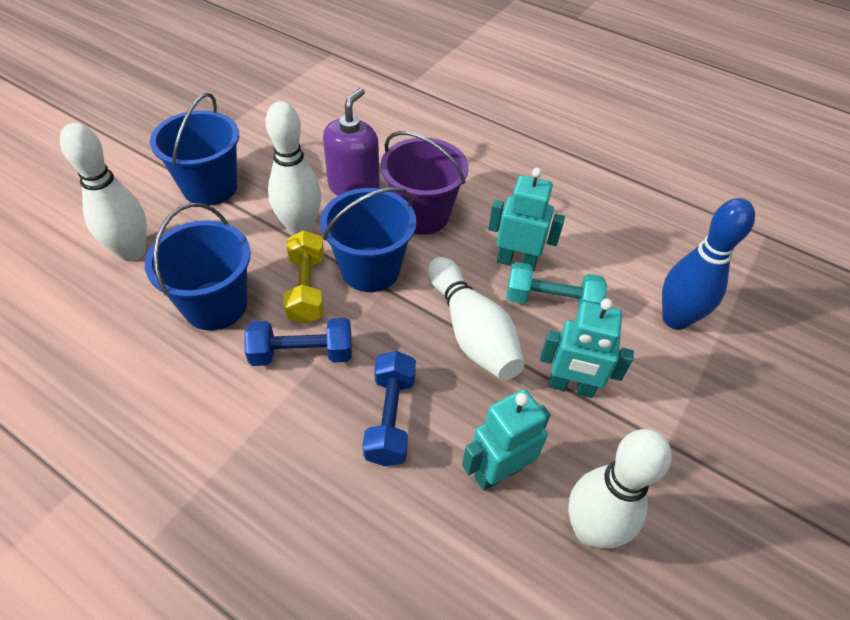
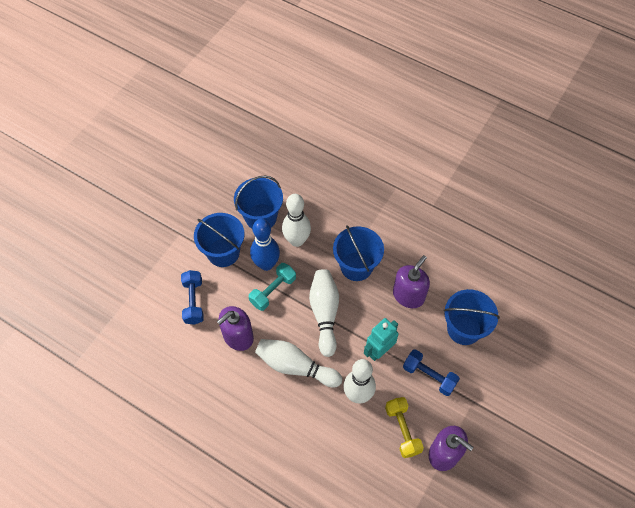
blue bucket: [145,203,251,331] [150,93,239,206] [320,187,416,292] = 3 -> [194,213,244,267] [234,176,283,229] [333,225,384,281] [444,289,500,345] = 4
purple bucket: [380,131,469,235] = 1 -> none = 0
purple soap dispenser: [323,88,380,196] = 1 -> [217,306,254,351] [393,255,430,308] [429,426,473,471] = 3
turquoise robot: [462,389,550,491] [488,168,565,271] [540,298,634,398] = 3 -> [364,318,399,361] = 1

